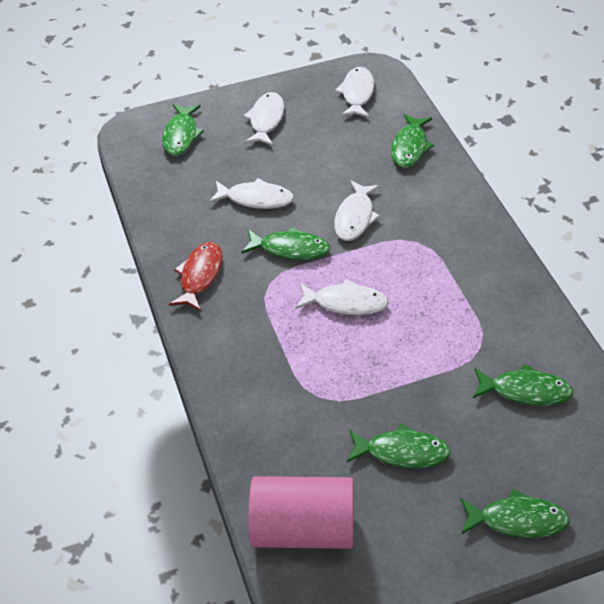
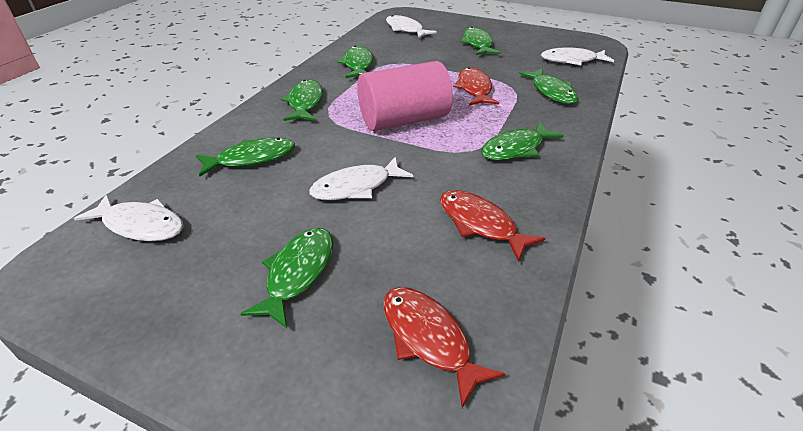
green fish: [162,104,204,156] [241,227,331,260] [347,423,451,468] [391,114,434,168] [460,489,570,538] [473,364,574,406] = 6 -> [196,138,295,176] [240,228,333,328] [281,79,323,121] [337,46,373,78] [460,27,501,55] [481,122,564,160] [519,68,578,104] = 7
red fish: [169,242,223,311] = 1 -> [383,287,505,408] [440,190,546,262] [453,67,499,106] = 3
white fish: [209,178,294,209] [243,92,284,146] [295,279,389,315] [334,180,381,241] [335,67,374,118] = 5 -> [74,194,183,241] [309,156,413,200] [386,15,437,38] [541,47,614,65] = 4

